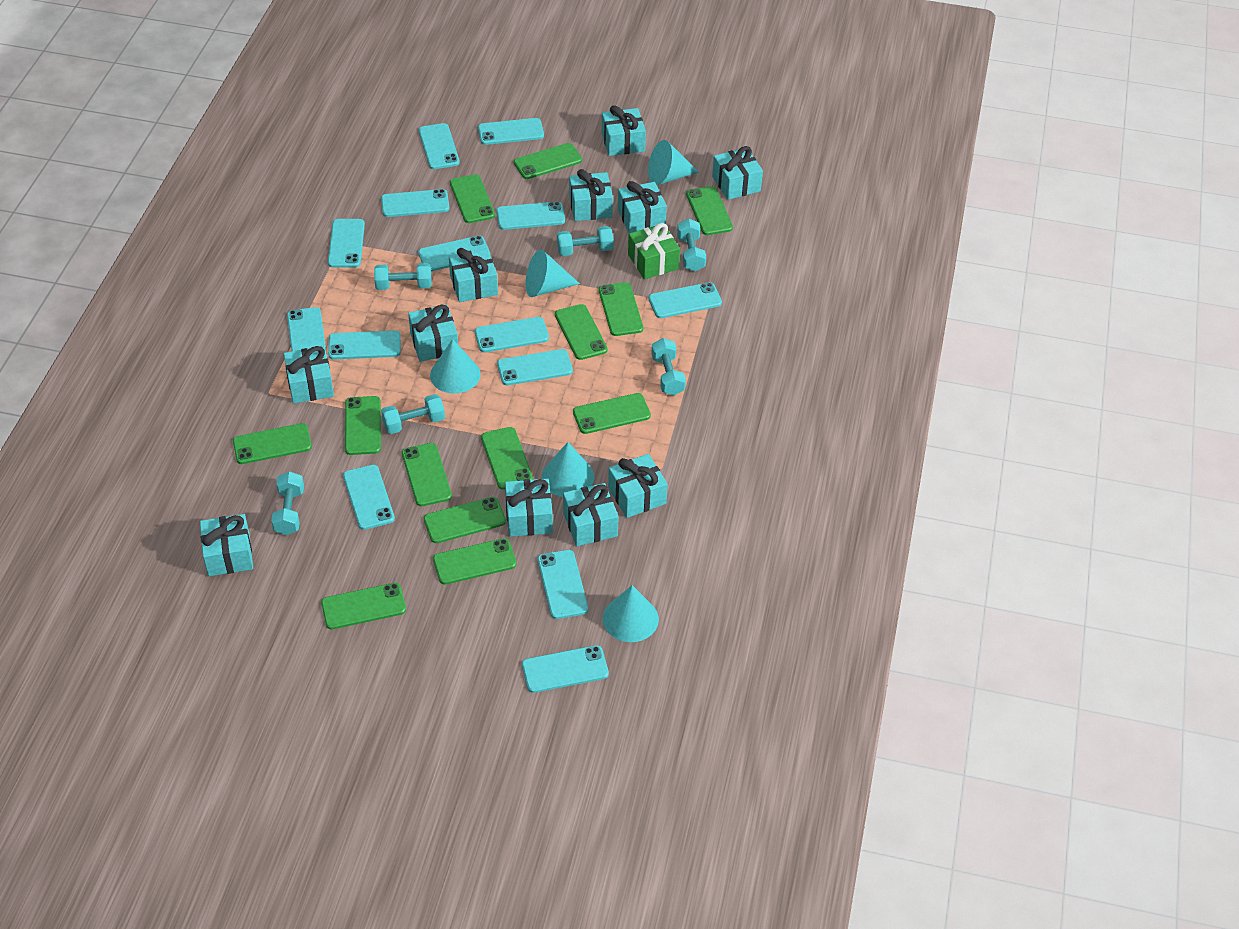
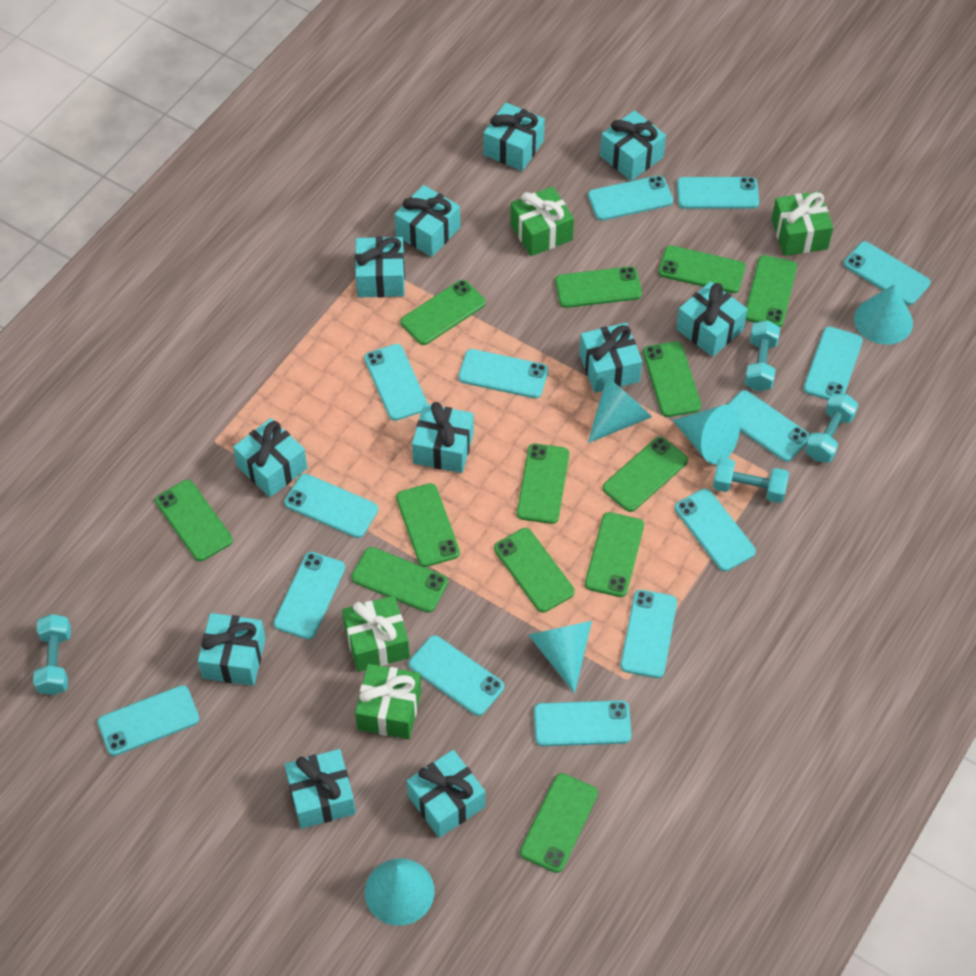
green gift: [628,223,680,279] = 1 -> [342,596,410,672] [355,664,421,739] [510,187,574,256] [771,191,833,256] = 4
turquoise dumbbell: [271,471,304,535] [374,263,432,290] [381,394,445,434] [557,226,614,256] [651,338,686,395] [677,218,706,271] = 6 -> [33,614,71,695] [713,457,789,503] [745,320,780,391] [805,393,858,462] = 4

